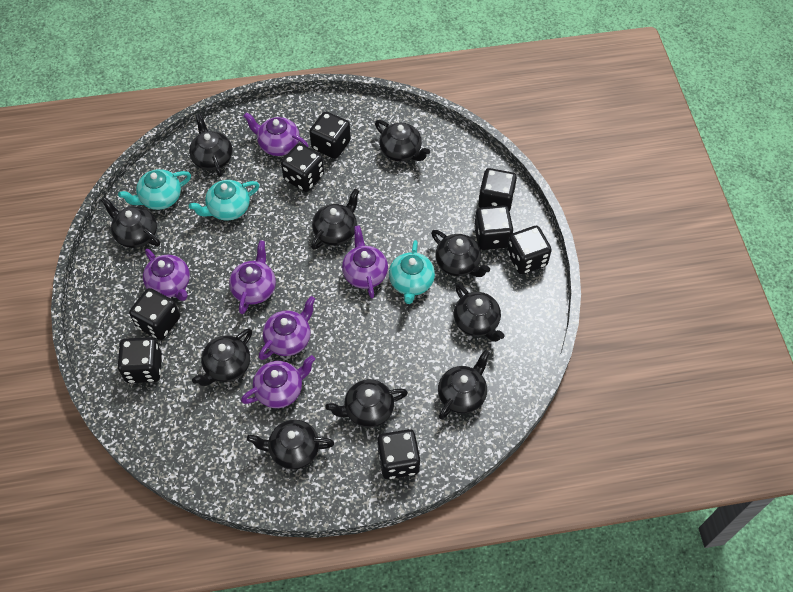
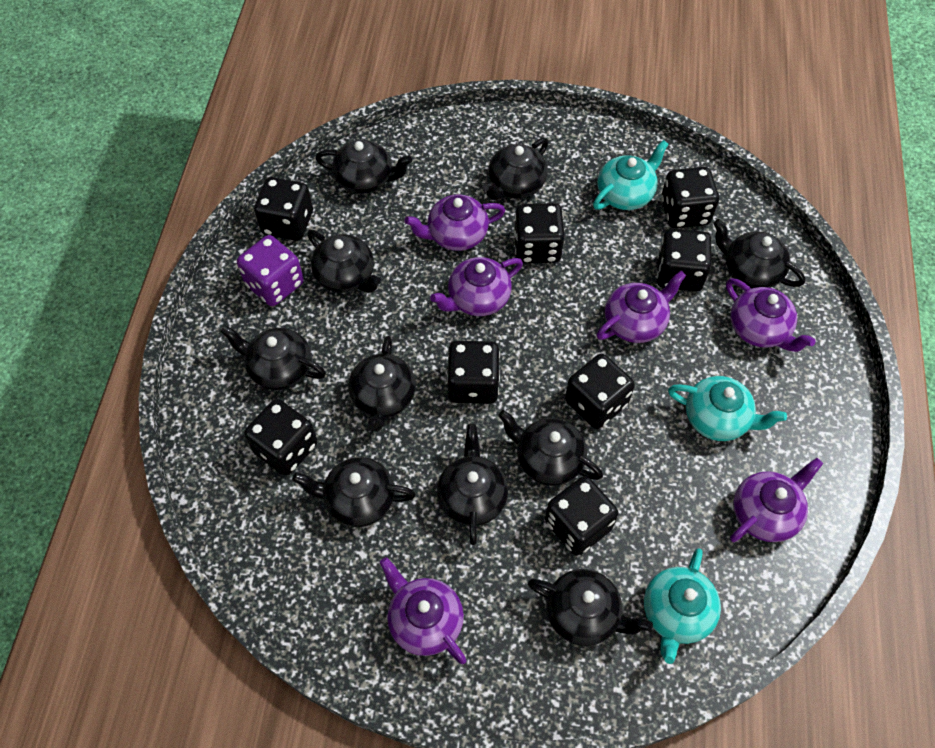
purple dice: none = 0 -> [237,235,304,306] = 1

